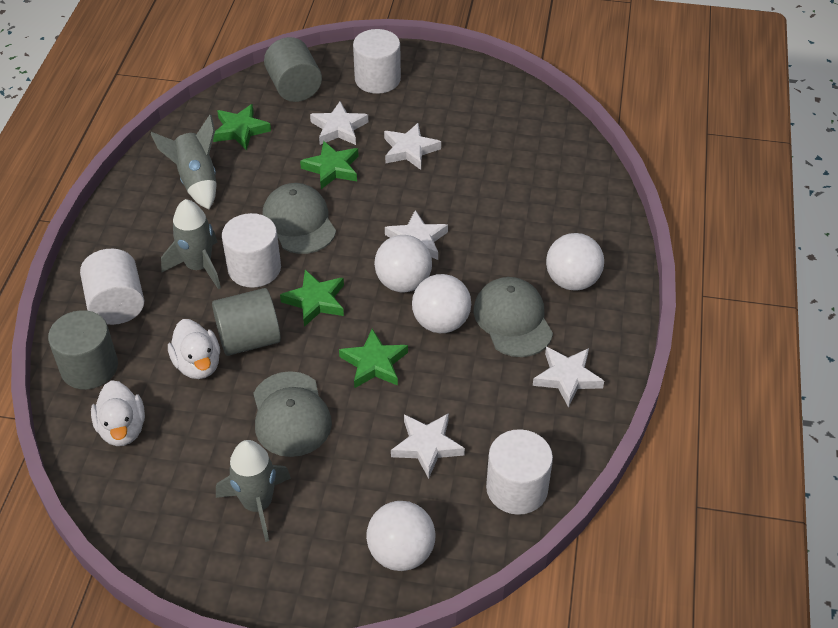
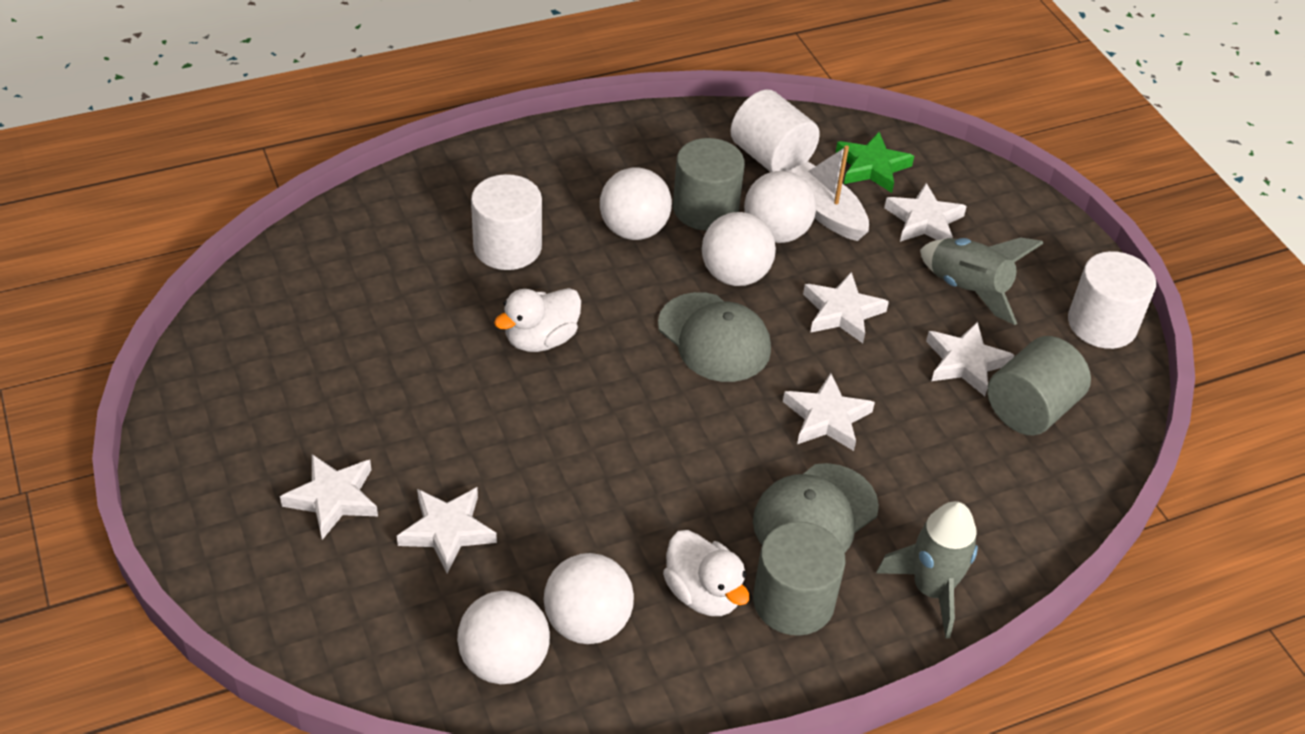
green star: [213,104,271,150] [280,270,344,327] [300,141,359,189] [339,329,408,388] = 4 -> [836,132,914,193] = 1
grey cap: [253,371,332,457] [262,183,336,254] [473,277,553,357] = 3 -> [658,292,771,382] [753,463,879,553] = 2
grey rocket: [151,115,217,209] [161,199,221,289] [216,440,291,542] = 3 -> [876,501,978,639] [920,237,1044,325] = 2
white ball: [366,501,435,571] [374,235,432,292] [412,274,471,333] [546,233,604,291] = 4 -> [457,591,550,684] [544,553,634,644] [600,168,672,240] [702,212,776,286] [744,171,816,243] = 5
white boat: none = 0 -> [788,145,869,241] = 1
white cylinder: [80,249,144,325] [222,213,281,288] [353,29,401,94] [486,429,553,515] = 4 -> [471,174,542,270] [730,90,820,172] [1068,251,1156,349] = 3
white star: [310,101,368,145] [384,123,441,170] [385,210,448,260] [391,413,465,479] [533,347,604,408] = 5 -> [280,454,378,540] [397,487,497,573] [783,373,875,451] [803,272,889,343] [884,183,967,242] [926,322,1014,396] = 6

